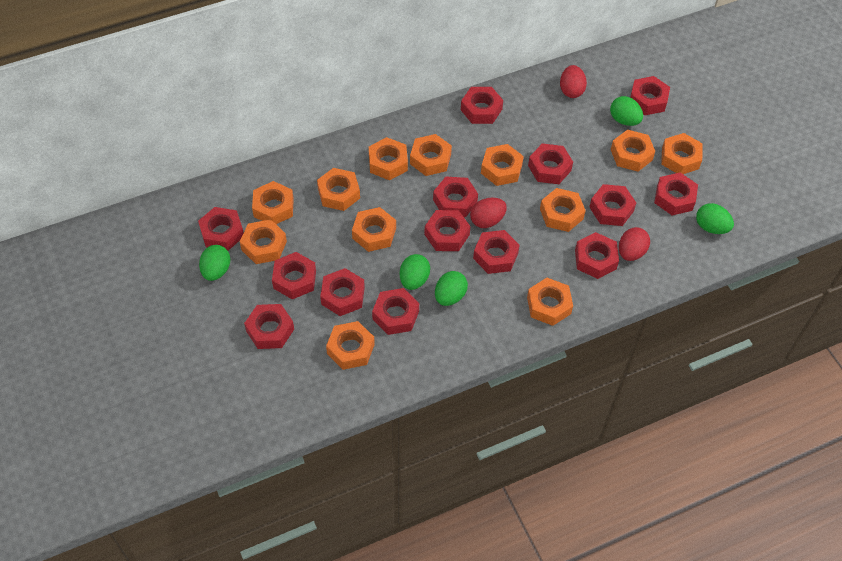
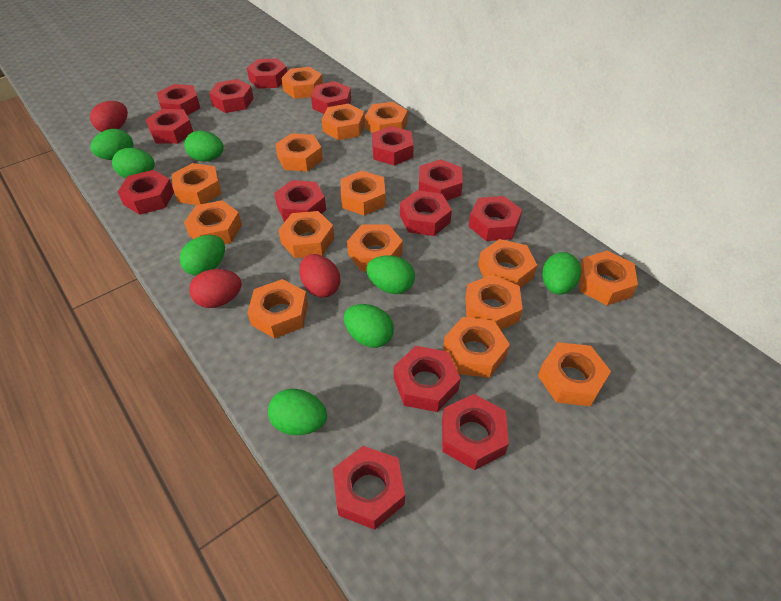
green egg: [199,245,230,281] [400,254,430,290] [435,271,468,306] [610,96,643,126] [696,203,734,234] = 5 -> [90,129,133,160] [112,148,155,178] [180,235,225,276] [184,131,224,162] [268,389,327,435] [344,304,394,348] [366,255,415,294] [542,252,581,295] = 8
orange nut: [240,219,287,264] [252,181,294,224] [317,168,360,211] [326,321,375,370] [352,207,396,252] [369,137,408,180] [410,134,452,176] [481,144,524,186] [527,278,573,326] [540,188,586,232] [611,130,655,172] [661,133,703,174] = 12 -> [172,163,222,205] [184,200,242,244] [247,279,308,339] [275,133,323,172] [278,211,334,258] [281,67,323,99] [322,104,365,140] [341,171,386,215] [347,224,403,271] [365,102,408,133] [443,317,510,378] [466,274,523,330] [478,239,537,288] [538,342,611,406] [579,251,638,305] = 15

